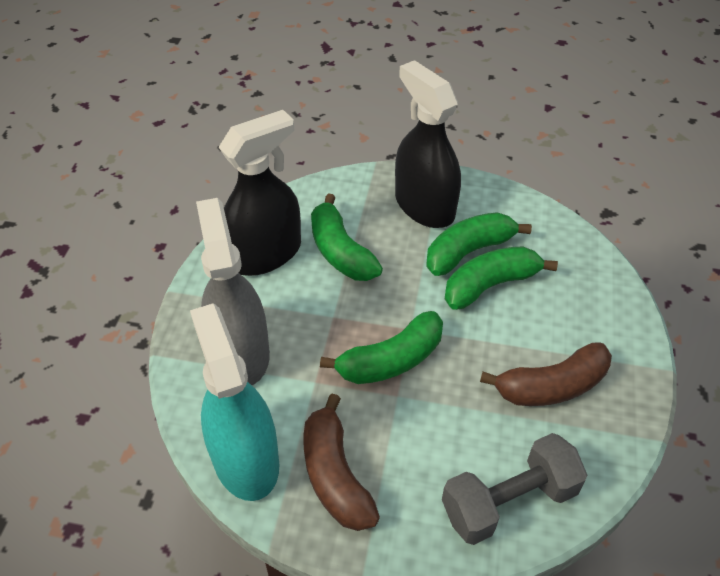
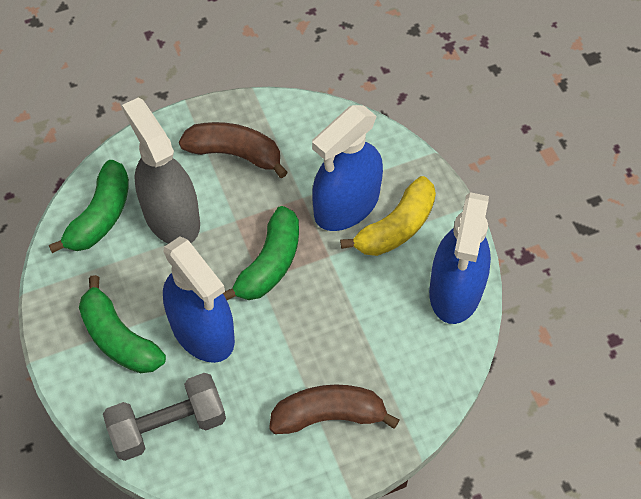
black spray bottle: [219,110,301,276] [395,60,461,228] = 2 -> none = 0
blue spray bottle: none = 0 -> [163,236,235,363] [312,105,383,231] [429,192,491,324] = 3
green banana: [311,194,383,281] [320,311,443,384] [426,212,532,276] [445,246,558,310] = 4 -> [49,160,129,253] [79,275,166,373] [223,206,299,300] = 3
turquoise spray bottle: [190,303,279,501] = 1 -> none = 0
yellow banana: none = 0 -> [340,176,436,256] = 1

